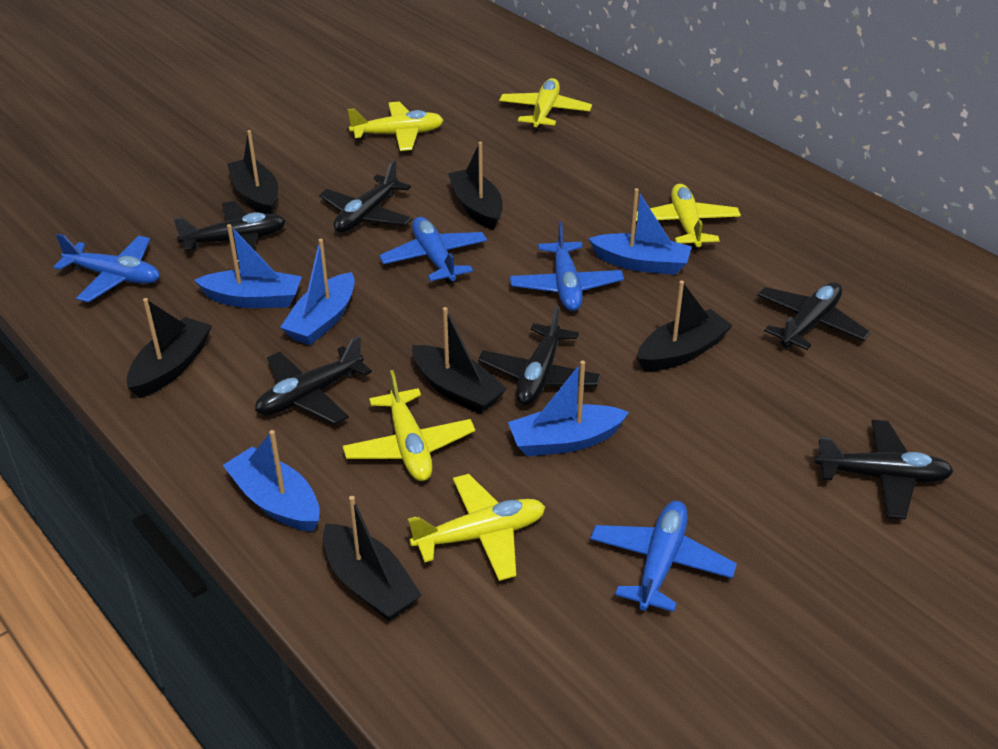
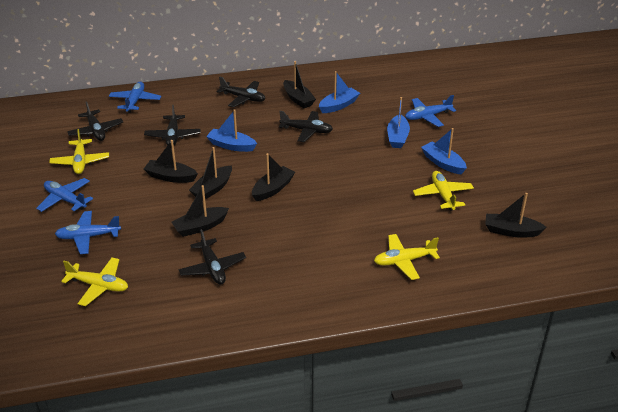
black plane: [173,201,286,263] [255,336,372,424] [319,160,412,233] [478,305,601,406] [757,282,871,350] [815,420,954,519] = 6 -> [67,101,123,141] [144,105,201,146] [179,229,246,285] [217,77,265,108] [279,111,333,142] = 5
blue boat: [194,224,302,308] [223,430,320,532] [280,239,355,345] [508,361,629,457] [588,188,692,275] = 5 -> [206,110,257,152] [319,71,360,113] [387,97,410,148] [421,128,467,174] = 4
yellow plane: [343,370,475,481] [347,102,444,151] [408,474,545,581] [499,78,592,131] [636,184,741,249] = 5 -> [49,129,109,174] [61,258,128,306] [374,234,440,280] [413,171,474,211] = 4

